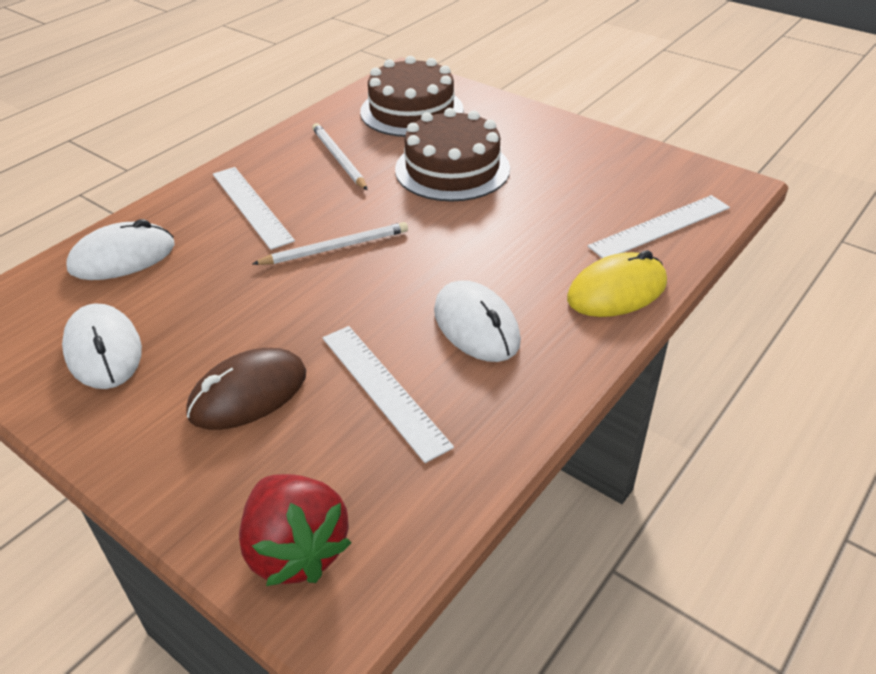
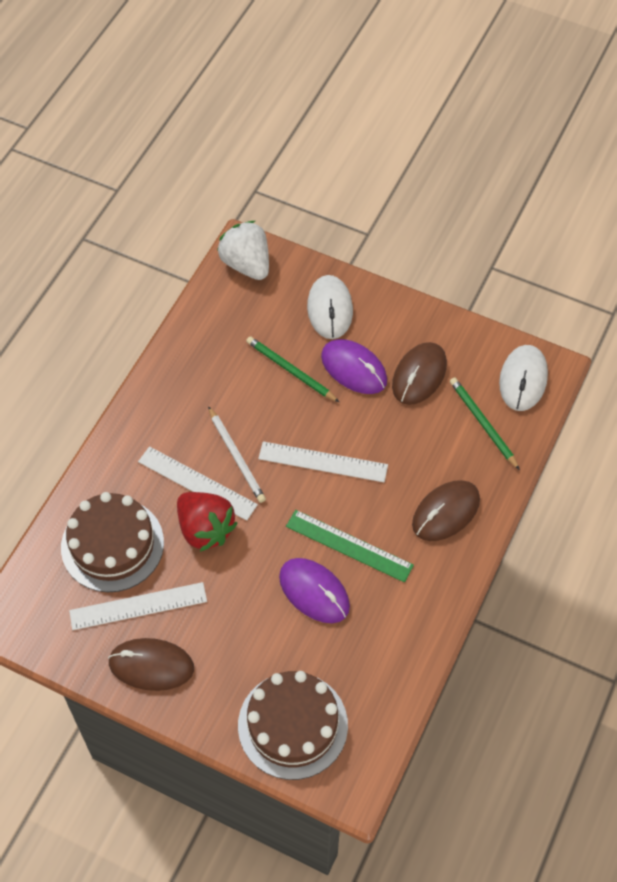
brown mouse: [186,348,306,430] = 1 -> [108,638,194,691] [392,342,447,405] [412,480,480,541] = 3
green pencil: none = 0 -> [246,336,339,402] [450,377,520,470] = 2
green ruler: none = 0 -> [286,510,414,582] = 1
purple mouse: none = 0 -> [279,558,350,623] [321,339,387,394] = 2
white mouse: [62,304,142,389] [66,219,174,280] [434,280,521,362] = 3 -> [307,275,353,339] [499,345,548,411] = 2
white pencil: [252,222,408,265] [312,123,368,190] = 2 -> [208,406,266,503] = 1
white strawberry: none = 0 -> [217,221,269,280] = 1
yellow mouse: [567,250,667,317] = 1 -> none = 0

